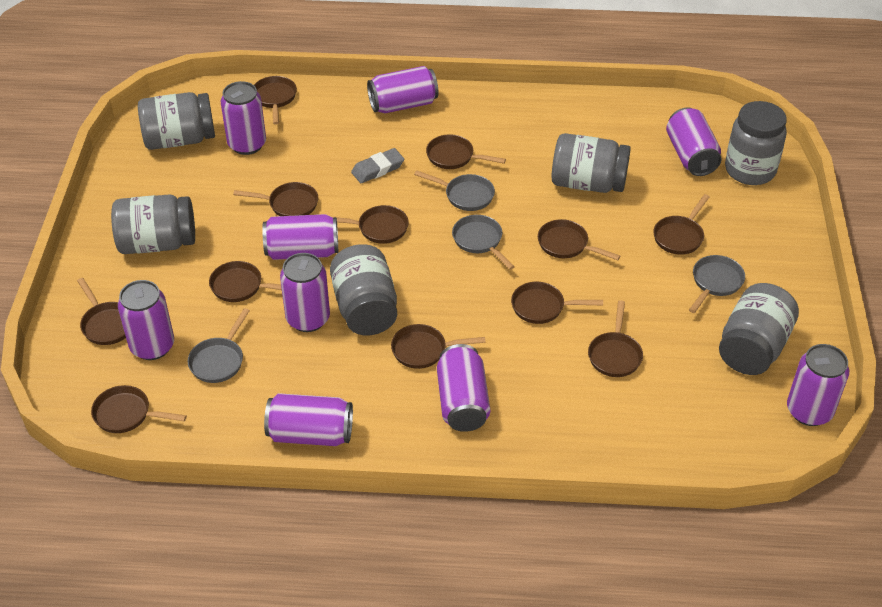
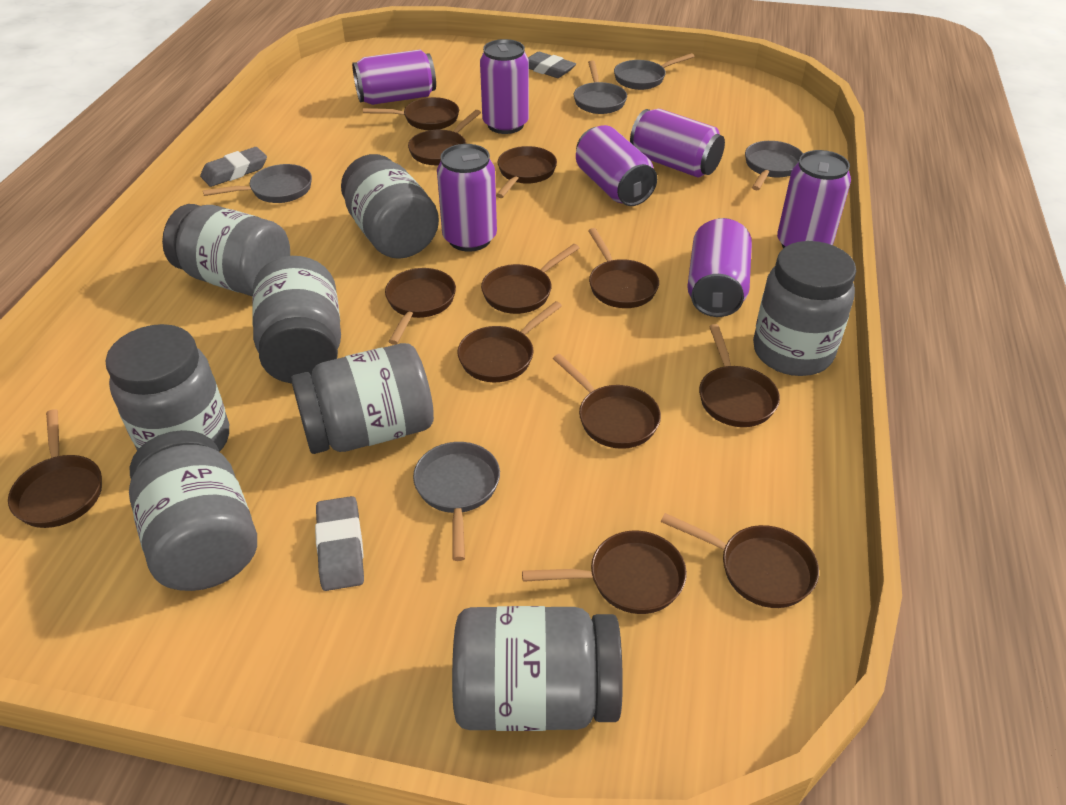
grey eraser: [351,148,404,183] = 1 -> [200,147,267,187] [315,496,364,591] [528,52,576,78] = 3
grey jar: [111,194,195,254] [138,92,215,150] [330,244,397,335] [552,133,631,193] [719,283,799,375] [725,101,787,185] = 6 -> [106,324,229,452] [129,430,257,591] [162,204,290,296] [252,256,341,384] [291,343,434,454] [341,154,439,259] [452,606,623,731] [753,241,856,376] = 8
grey pan: [187,308,250,383] [414,170,495,211] [452,215,515,270] [689,255,745,313] = 4 -> [203,164,312,203] [413,442,500,561] [574,60,627,114] [614,53,695,90] [745,141,803,190] = 5
purple can: [118,280,174,360] [221,81,266,155] [262,214,338,260] [264,393,353,446] [280,253,330,332] [367,66,438,113] [437,344,490,432] [666,108,721,176] [787,344,849,426] = 9 -> [352,49,436,105] [437,144,497,252] [480,39,529,134] [576,125,657,206] [630,109,725,177] [687,218,752,317] [777,150,851,248] = 7

